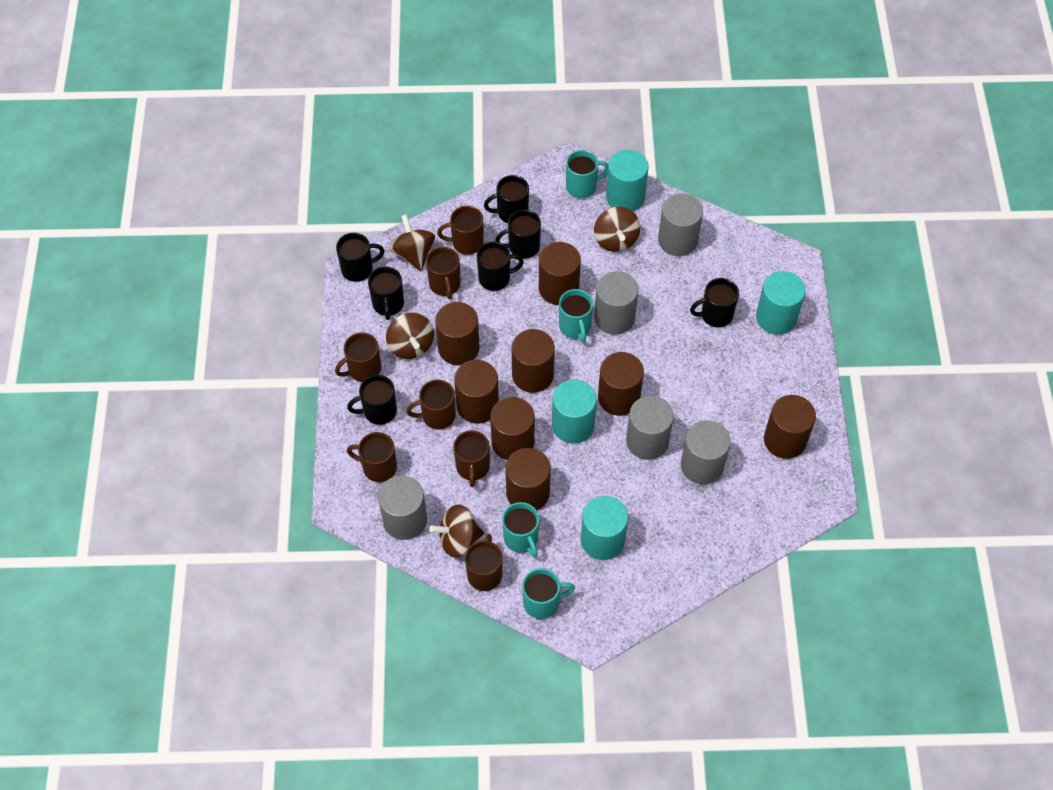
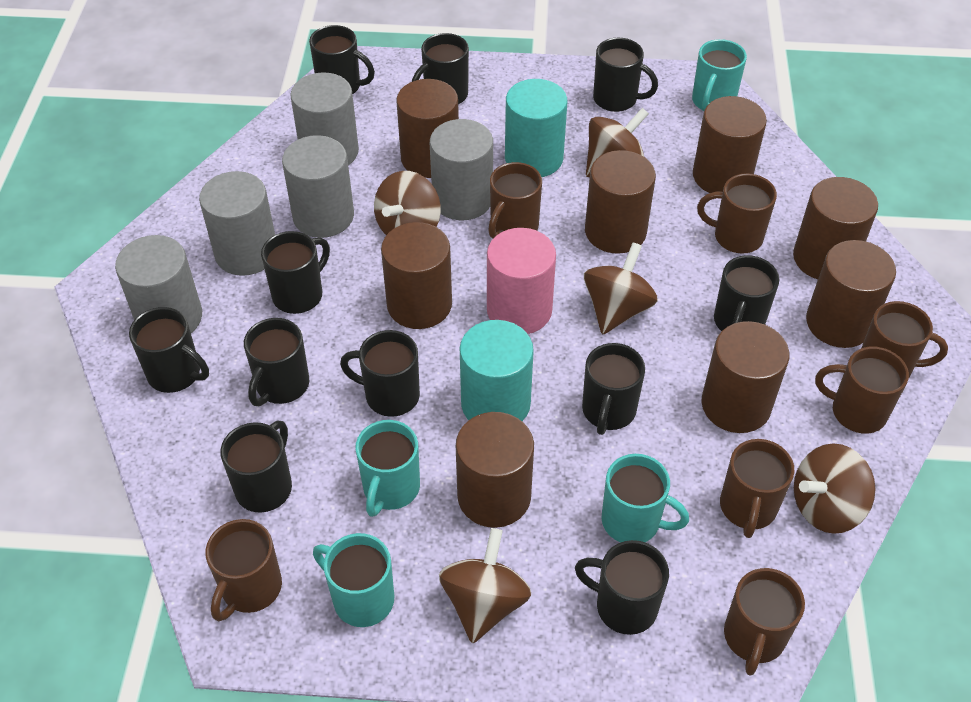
black mug: [336,233,384,282] [347,375,397,425] [368,266,404,320] [477,242,524,291] [484,175,529,223] [495,209,541,259] [690,278,739,327] = 7 -> [129,307,209,393] [220,420,292,513] [244,318,309,406] [261,231,330,314] [309,25,375,94] [340,330,420,417] [412,33,469,104] [575,540,669,635] [582,343,645,435] [593,38,658,112] [714,255,780,331] = 11
brown spinning top: [386,313,434,359] [389,214,435,271] [429,505,484,558] [594,207,640,252] = 4 -> [374,171,441,235] [439,528,531,643] [584,242,658,335] [586,108,649,177] [794,443,875,534] = 5
pink cylinder: none = 0 -> [487,228,556,334] = 1
turquoise cylinder: [552,380,597,443] [581,496,628,560] [606,150,649,211] [756,271,806,335] = 4 -> [460,320,534,421] [505,79,567,177] = 2

